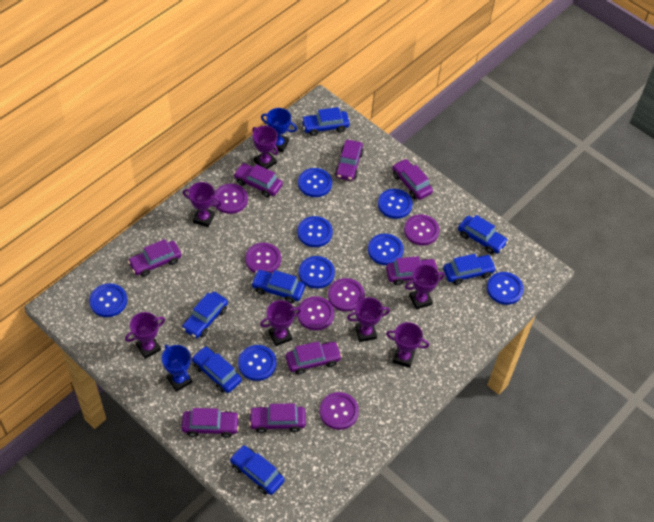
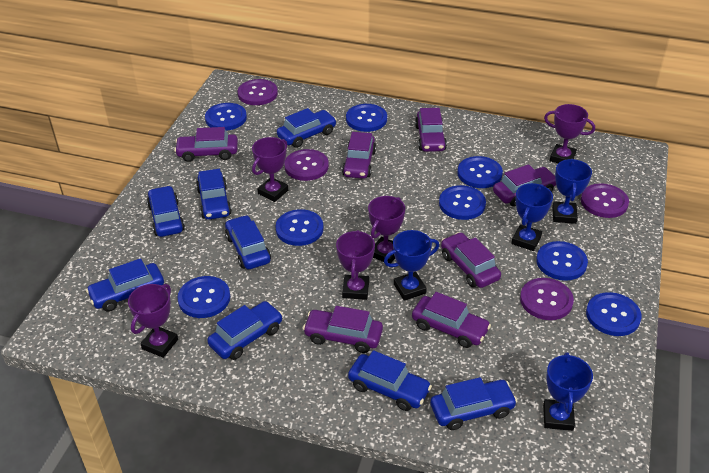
blue car: [182,292,228,338] [191,346,242,393] [230,445,285,495] [251,270,305,303] [301,107,350,136] [443,254,496,285] [458,215,508,254] = 7 -> [86,258,164,312] [147,185,185,237] [196,169,232,220] [207,301,283,360] [225,215,271,269] [277,108,337,148] [348,350,432,411] [430,377,517,430] = 8
blue trophy: [162,344,192,392] [261,108,297,153] = 2 -> [384,230,439,301] [511,183,553,251] [543,352,593,431] [552,159,592,224] = 4
purple button: [213,184,248,214] [245,243,281,273] [297,296,334,330] [320,392,359,430] [328,278,365,312] [404,215,439,245] = 6 -> [238,79,278,105] [284,149,329,181] [520,278,574,320] [581,183,629,218] = 4
purple car: [128,239,181,277] [182,408,240,438] [233,163,283,197] [249,403,306,433] [286,341,342,374] [335,140,364,181] [386,256,439,285] [392,159,433,200] = 8 -> [174,127,238,162] [303,306,383,353] [342,132,376,179] [412,292,491,348] [415,108,447,152] [441,232,501,288] [493,164,556,207] = 7
purple trophy: [125,312,165,359] [183,182,222,227] [252,126,278,169] [260,300,301,346] [347,297,390,342] [386,322,429,368] [405,264,445,310] = 7 -> [128,284,178,358] [252,137,288,202] [336,230,375,300] [368,196,405,264] [544,104,595,163] = 5

